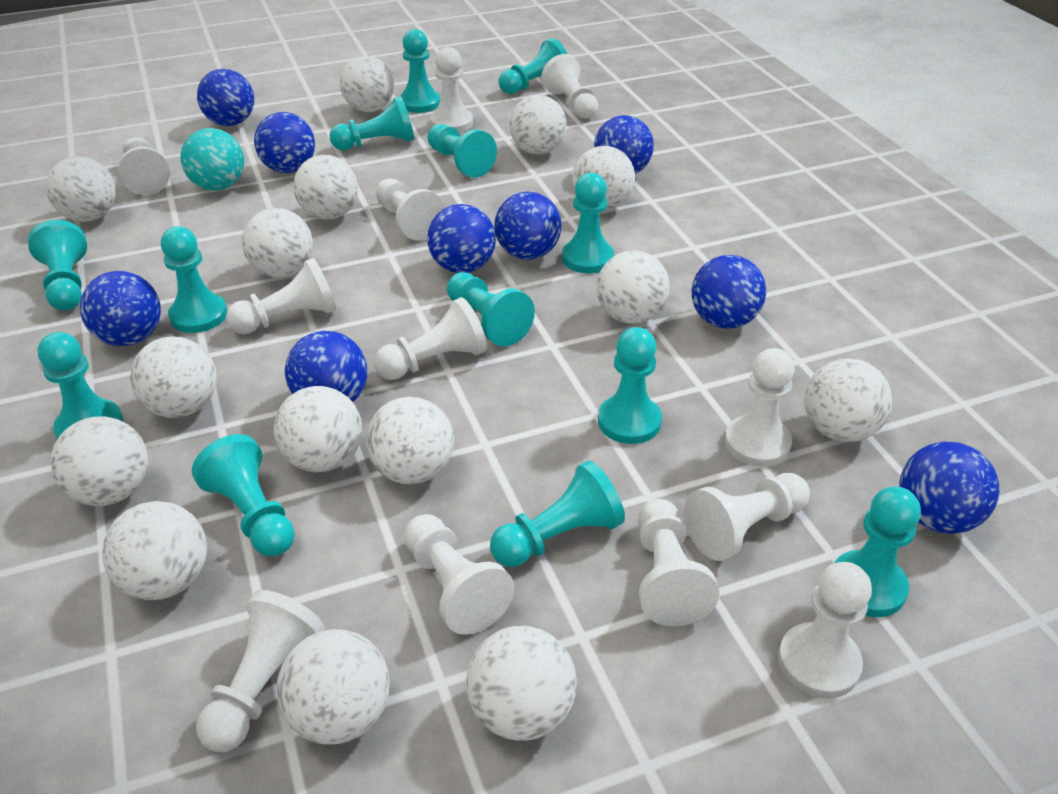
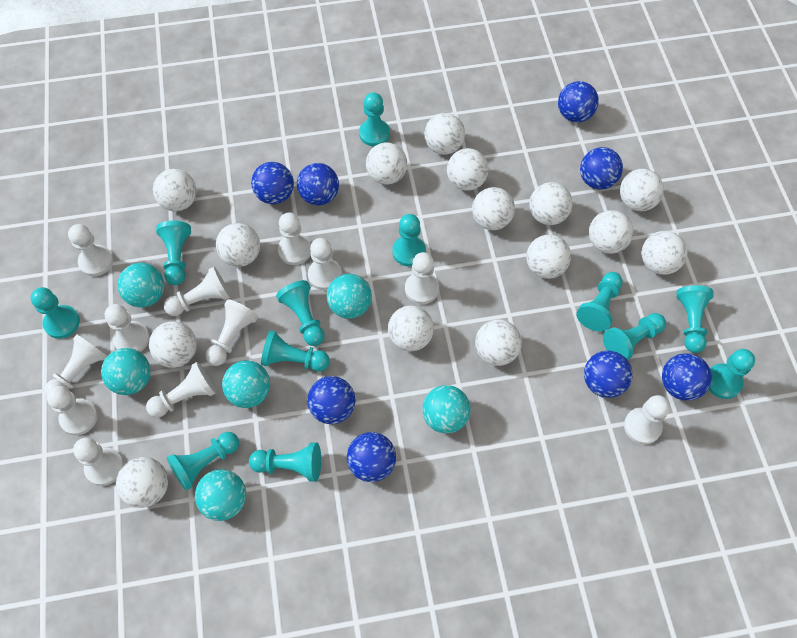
blue ball: [80,271,161,346] [197,69,254,126] [254,112,315,173] [285,331,367,402] [427,204,496,273] [494,192,561,260] [594,115,654,174] [692,255,766,329] [899,441,999,534] = 9 -> [251,162,294,204] [297,163,339,206] [307,376,355,424] [347,432,396,482] [558,81,599,122] [580,147,623,190] [584,351,633,398] [662,353,712,401] = 8
turquoise ball: [181,128,244,191] = 1 -> [101,348,151,395] [117,263,164,308] [195,469,246,521] [222,361,270,408] [327,274,372,319] [422,385,471,433] = 6
turquoise pawn: [28,220,87,311] [37,332,123,439] [161,226,227,333] [192,434,295,557] [329,96,414,150] [400,29,440,113] [427,124,497,178] [447,272,535,347] [490,460,625,567] [499,38,567,94] [562,173,614,274] [598,327,662,444] [834,486,921,617] = 13 -> [31,287,80,339] [156,221,191,285] [167,432,239,491] [249,442,321,482] [261,330,330,372] [276,280,325,346] [359,92,390,146] [392,214,426,266] [576,272,623,331] [603,313,666,360] [676,285,714,353] [708,349,755,399] = 12

